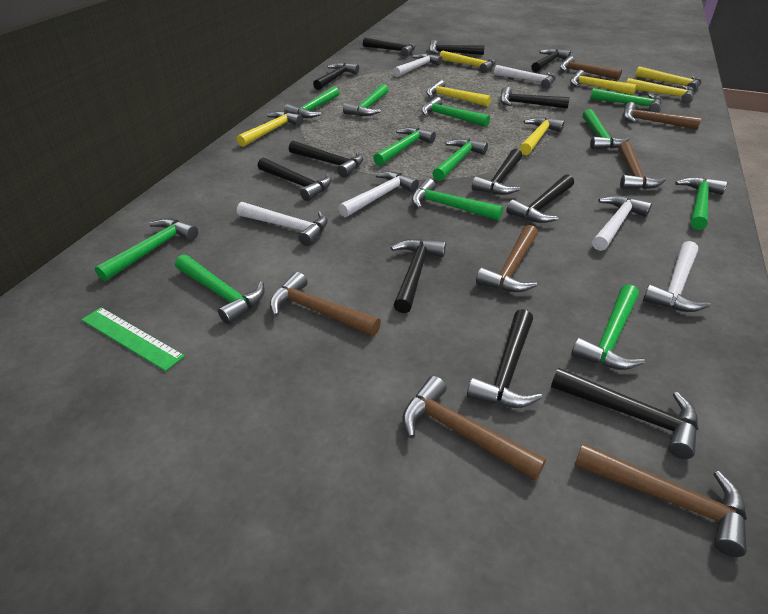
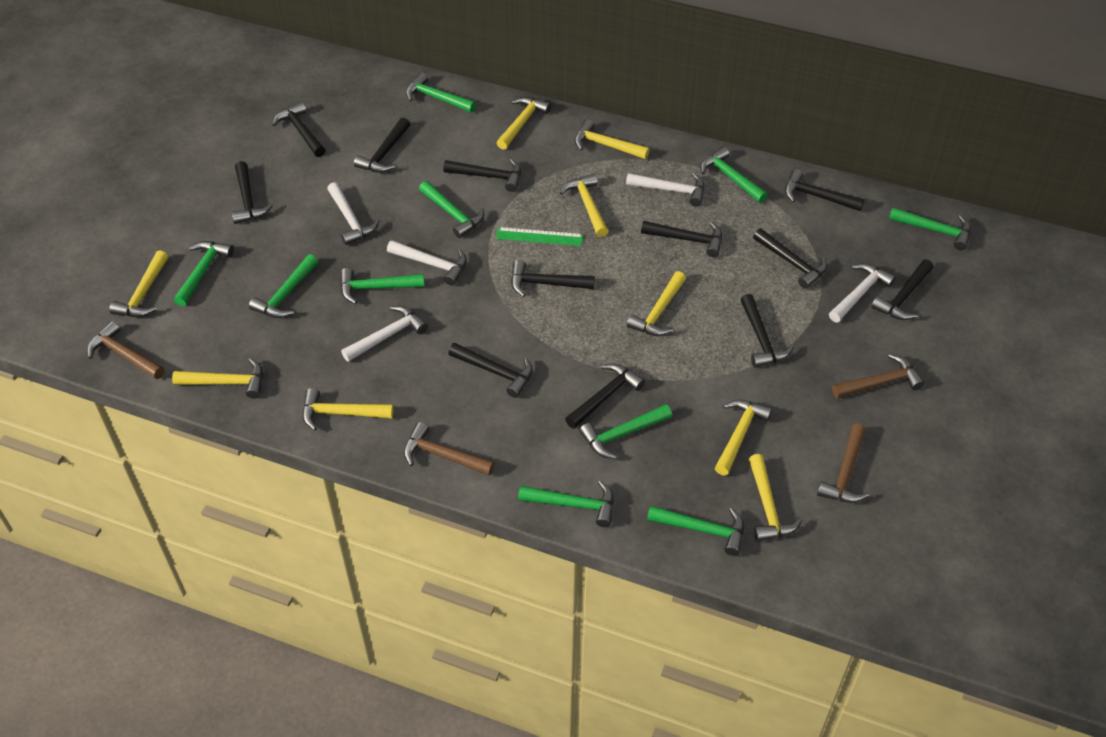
brown hammer: [270,272,381,336] [402,376,546,481] [476,225,538,292] [560,56,622,80] [575,443,747,557] [618,142,666,189] [623,102,701,129] = 7 -> [87,321,164,379] [404,422,495,476] [817,423,869,503] [832,354,925,398] = 4
green hammer: [95,218,198,281] [175,254,265,324] [284,86,339,118] [343,84,389,116] [373,127,436,166] [412,179,503,221] [421,97,490,127] [432,138,488,181] [571,284,645,370] [583,109,630,149] [590,88,662,112] [675,177,727,230] = 12 -> [174,241,234,306] [249,254,318,318] [340,268,425,304] [406,72,476,113] [419,181,484,238] [518,480,614,527] [579,404,672,459] [647,506,744,556] [700,147,768,203] [889,207,971,250] = 10
white hammer: [237,202,328,246] [338,171,419,217] [393,53,442,77] [494,65,556,89] [592,195,652,251] [643,241,711,312] = 6 -> [327,182,379,245] [341,306,428,362] [387,240,467,286] [626,173,705,207] [829,263,896,322] = 5
yellow hammer: [236,111,303,147] [426,80,491,107] [440,50,496,73] [519,117,564,155] [570,70,637,95] [626,78,694,104] [635,66,702,92] = 7 -> [109,250,168,317] [172,358,263,399] [302,388,394,431] [497,97,551,150] [560,174,608,237] [575,119,650,159] [627,271,686,336] [715,400,772,476] [749,454,802,541] = 9

